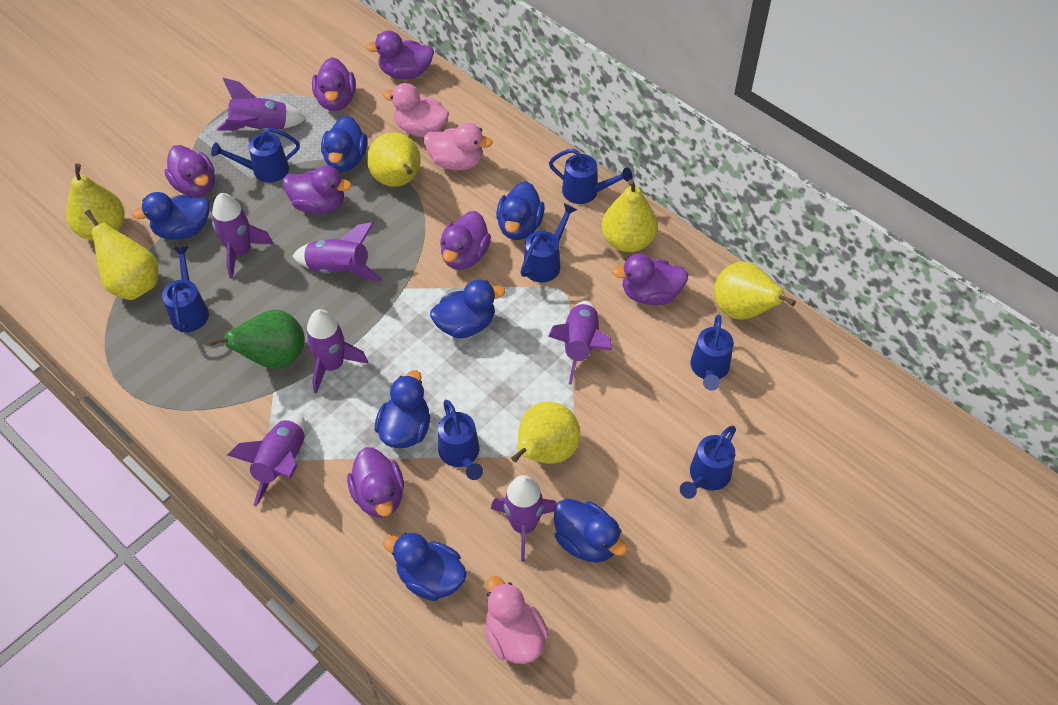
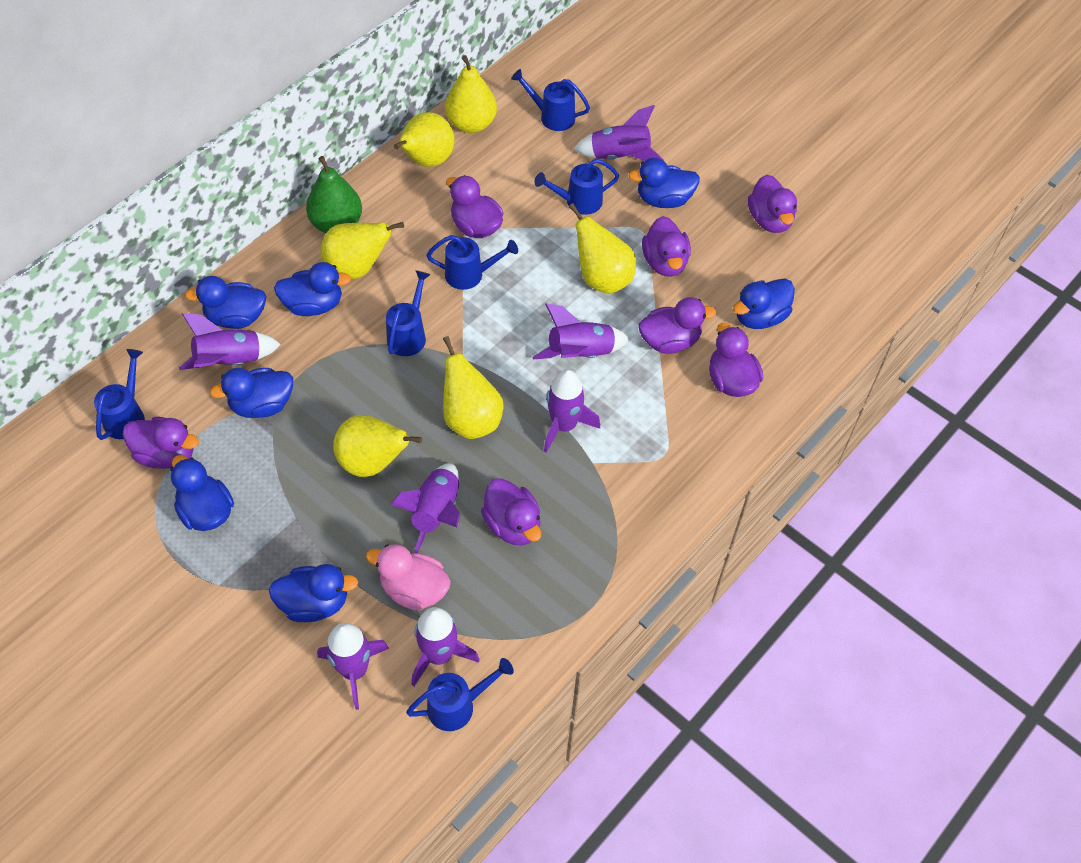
blue watering can: [162,246,209,332] [211,128,300,183] [438,399,483,480] [521,203,577,282] [549,148,632,204] [680,426,736,499] [691,314,733,391] = 7 -> [94,349,145,440] [386,270,431,356] [406,658,514,731] [426,235,518,290] [511,69,590,131] [534,159,619,215] = 6
pink duck: [383,83,449,137] [424,123,493,171] [485,576,548,664] = 3 -> [366,544,451,611] = 1

